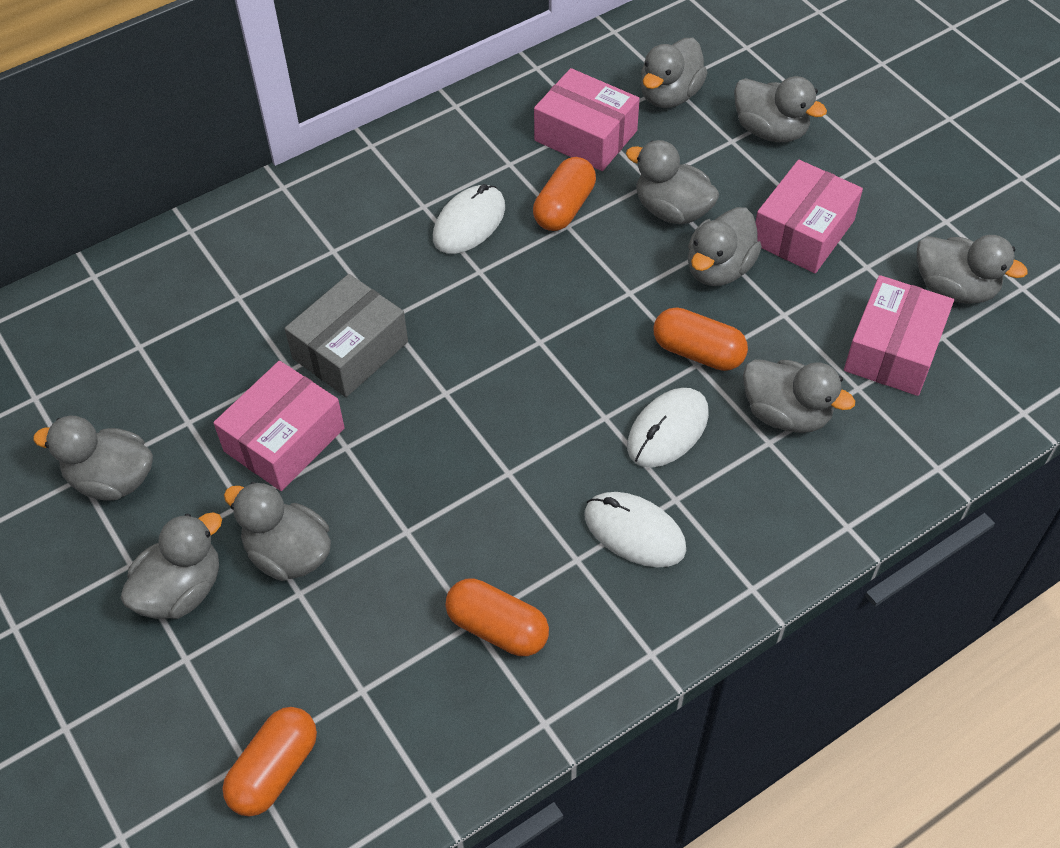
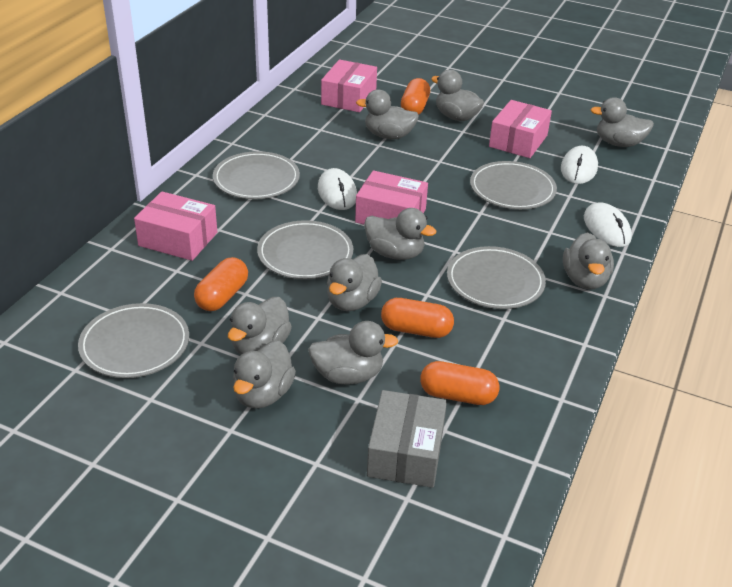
grey plate: none = 0 -> [78,303,189,378] [213,151,300,199] [257,220,353,279] [447,246,546,309] [470,161,557,209] = 5

